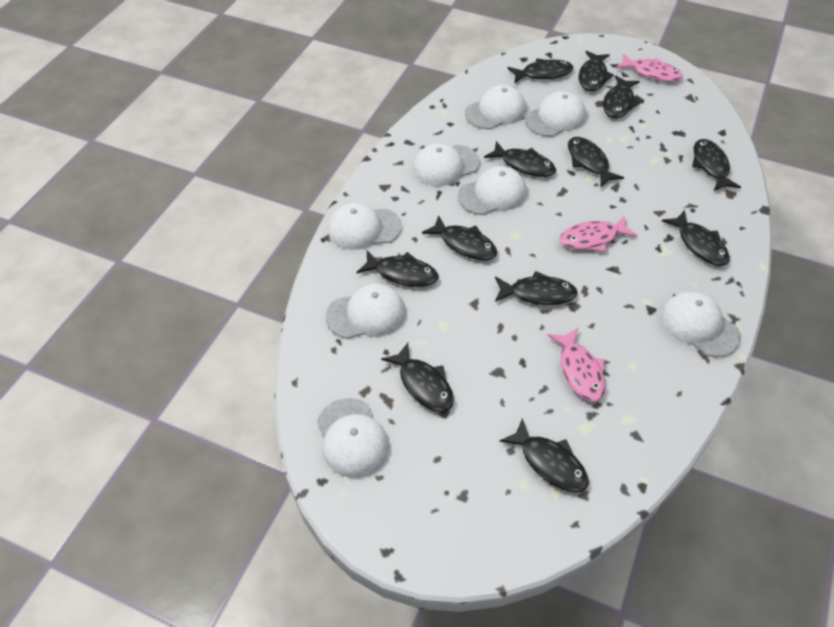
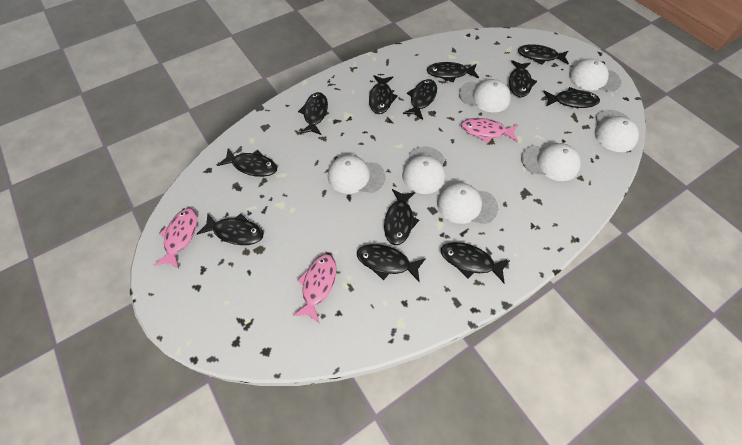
white cap: [317,398,389,478] [326,284,406,339] [328,203,402,250] [413,143,480,186] [458,166,527,215] [465,85,526,129] [525,91,586,137] [661,292,741,357] = 8 -> [328,155,385,194] [402,146,445,194] [437,182,498,224] [459,79,511,113] [521,143,581,181] [569,58,621,92] [595,110,639,152] = 7

